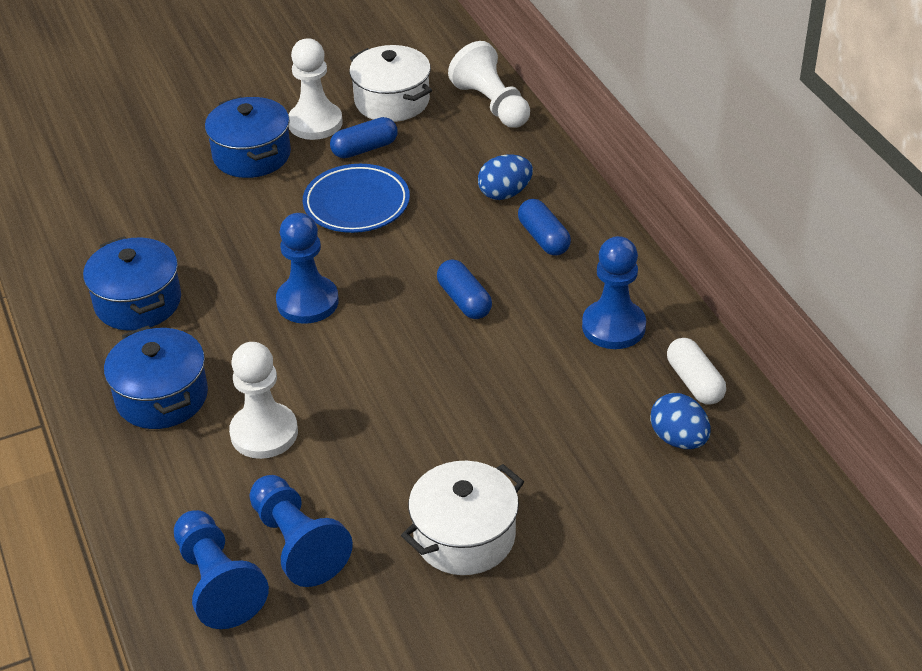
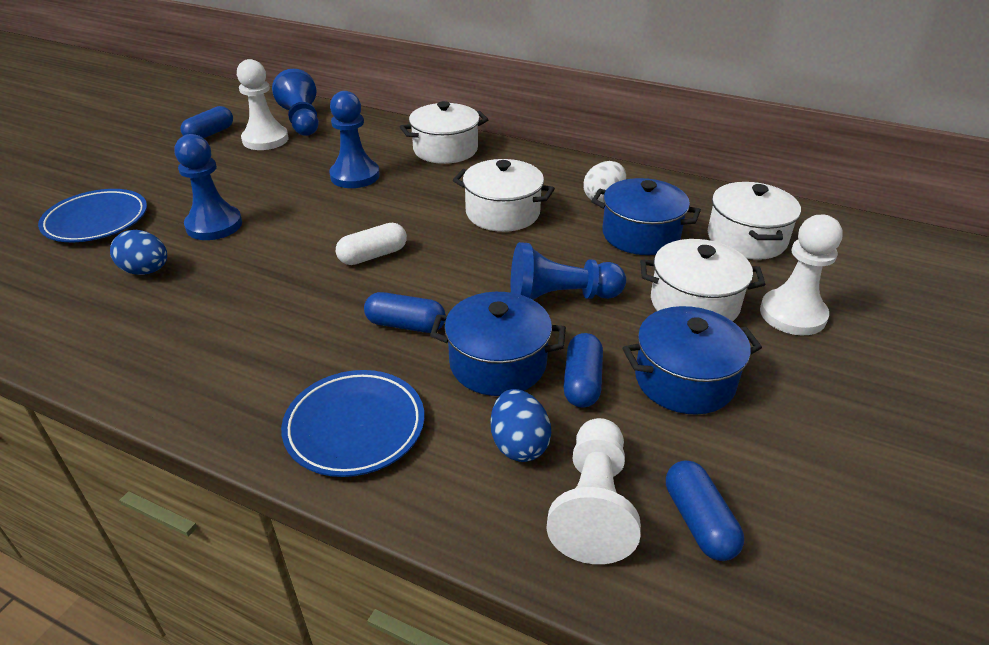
blue capsule: [330,117,398,158] [437,260,492,319] [518,199,571,256] = 3 -> [180,106,233,138] [364,292,446,333] [563,333,603,407] [666,461,744,561] = 4
blue plate: [303,164,410,233] = 1 -> [38,189,147,242] [281,370,424,477] = 2
white egg: none = 0 -> [583,161,626,203] = 1
white pot: [349,45,432,122] [401,461,524,575] = 2 -> [400,101,489,164] [453,159,555,232] [640,239,766,321] [708,182,801,260] = 4

